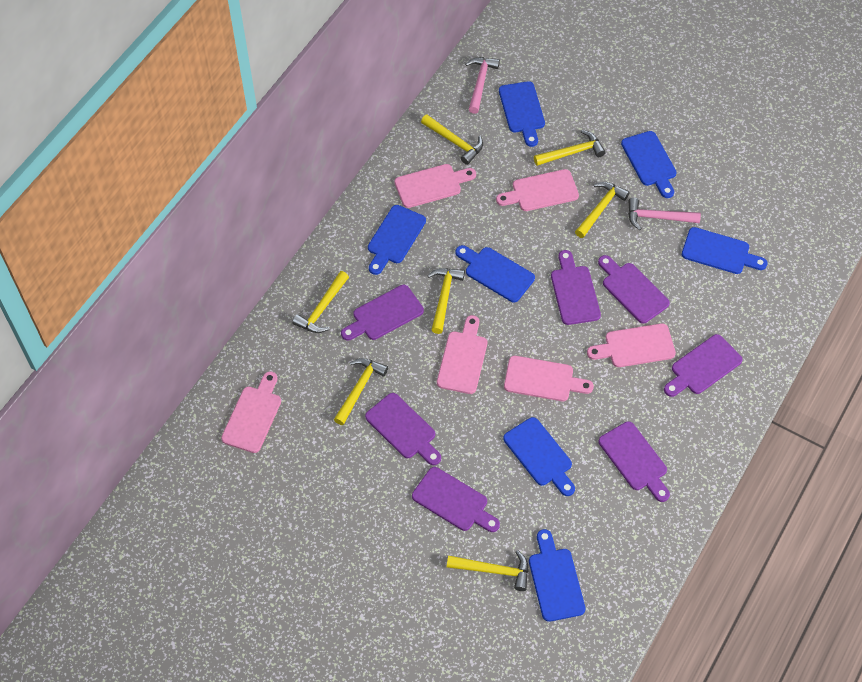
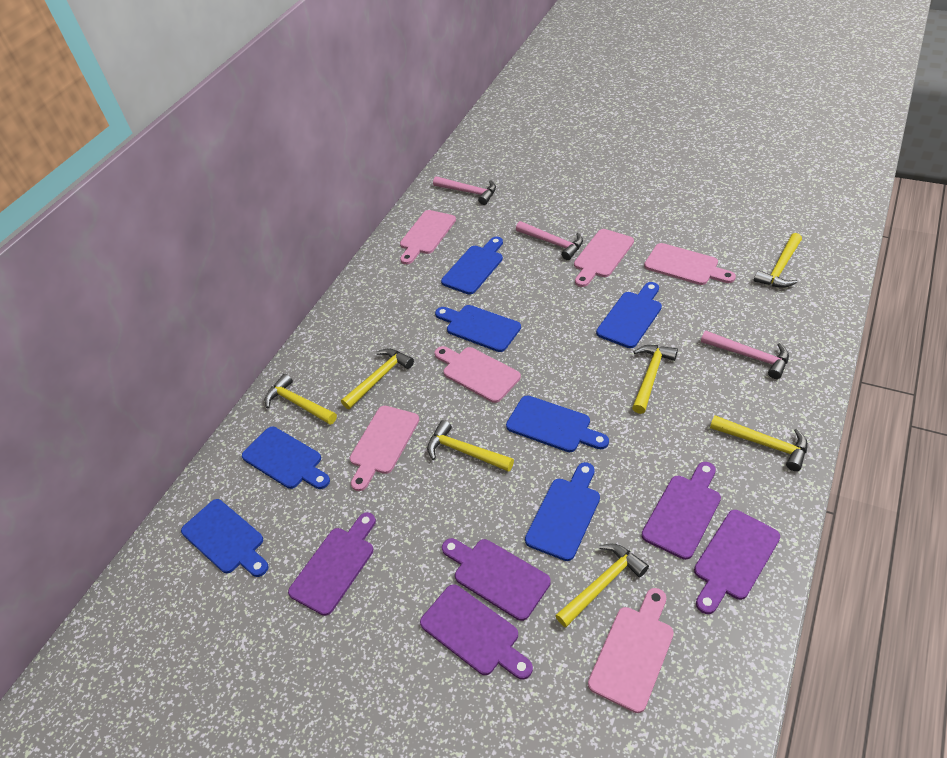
pink hammer: [465,57,500,114] [628,198,701,230] = 2 -> [433,176,496,205] [516,221,583,260] [701,331,789,379] = 3
purple cutting board: [341,285,424,341] [365,393,441,465] [412,467,500,532] [551,250,601,325] [598,255,670,323] [599,421,670,502] [664,334,743,397] = 7 -> [288,512,376,616] [420,584,533,680] [442,538,551,621] [642,462,721,560] [694,510,780,614] = 5

